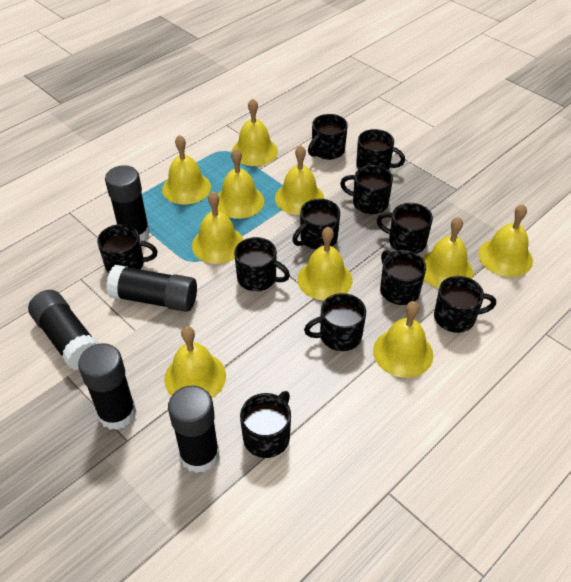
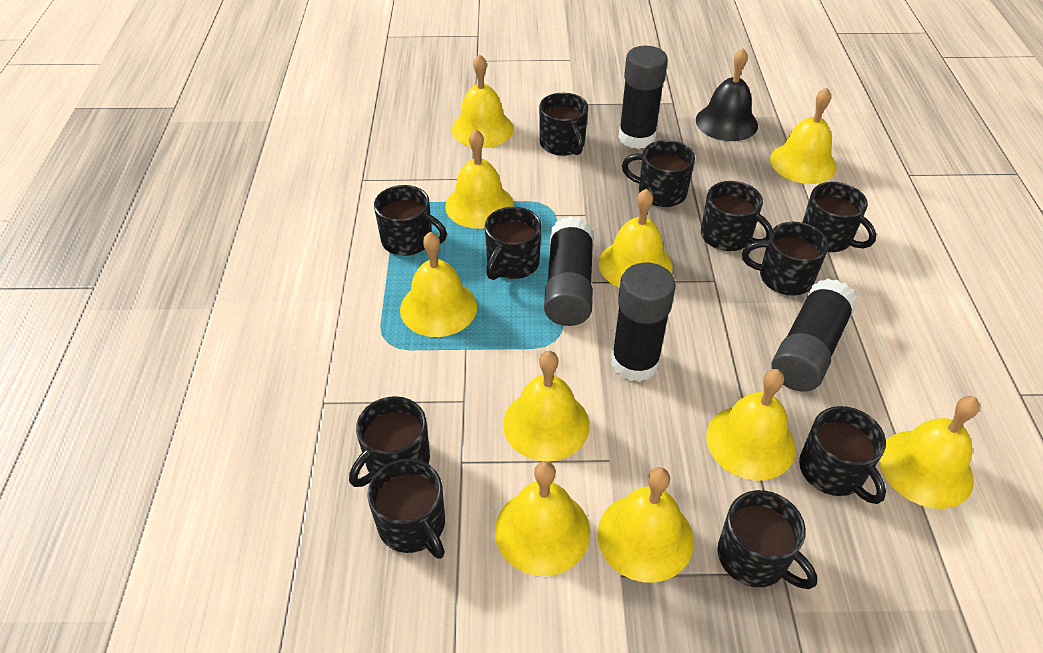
black bell: none = 0 -> [696,48,758,141] = 1
black glue stick: [28,290,99,370] [78,343,136,430] [105,165,150,241] [106,265,197,312] [168,386,219,473] = 5 -> [544,216,594,326] [611,262,676,382] [618,46,668,149] [771,278,857,392] = 4

